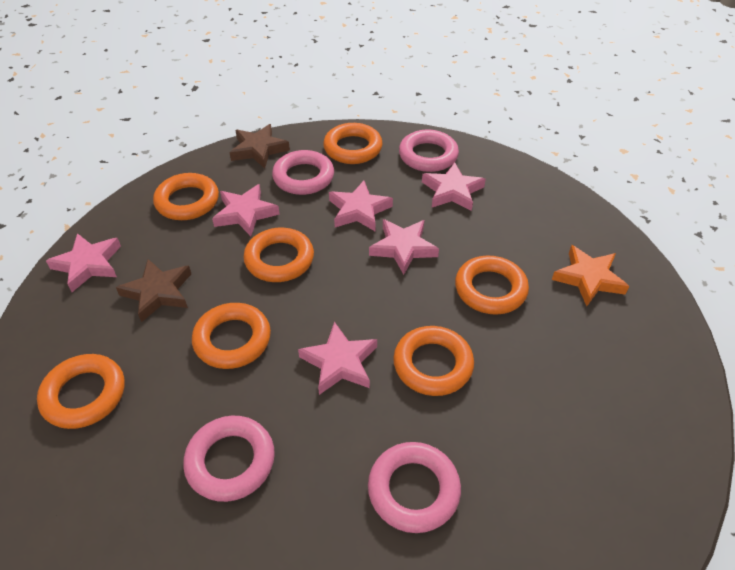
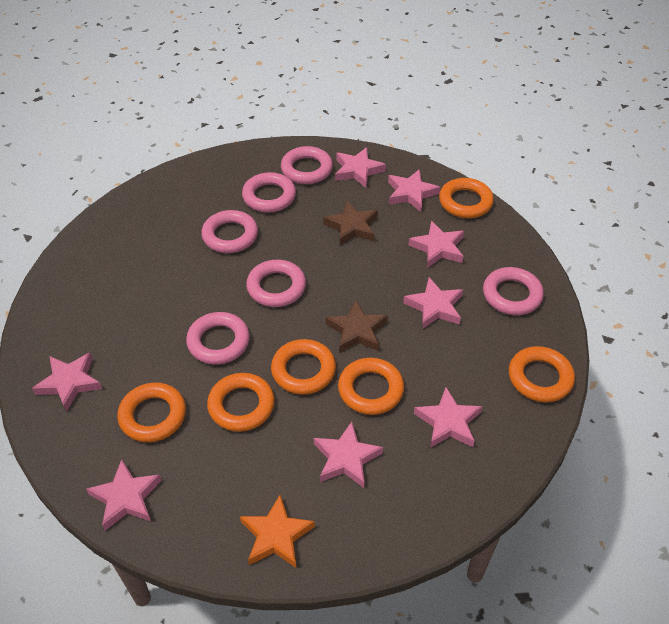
orange ring: [37,354,124,429] [153,173,219,220] [192,303,271,369] [243,228,314,282] [323,123,382,164] [393,326,474,396] [455,256,529,315] = 7 -> [117,382,186,442] [207,373,275,432] [271,339,336,395] [338,358,404,415] [439,178,494,218] [509,346,575,402] = 6
pink ring: [183,416,275,502] [272,150,334,195] [368,442,461,533] [399,130,459,172] = 4 -> [186,312,250,365] [201,210,258,253] [242,172,296,213] [246,260,306,307] [281,146,333,184] [483,267,544,315] = 6
pink star: [46,233,121,292] [212,184,280,236] [298,322,377,395] [329,181,393,231] [369,219,439,275] [422,162,486,211] = 6 -> [32,353,102,412] [86,459,162,530] [314,422,383,488] [335,147,386,188] [388,169,440,212] [403,277,463,329] [408,221,464,267] [414,387,482,448] = 8

